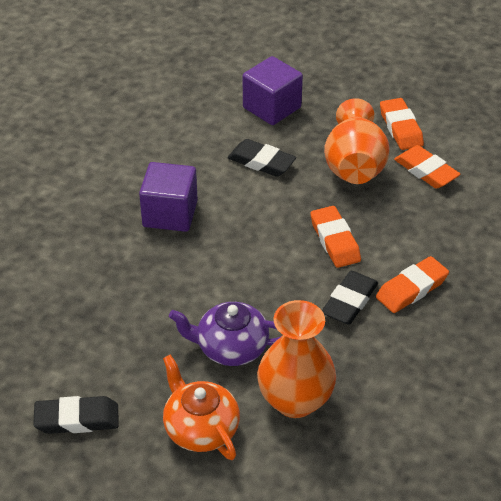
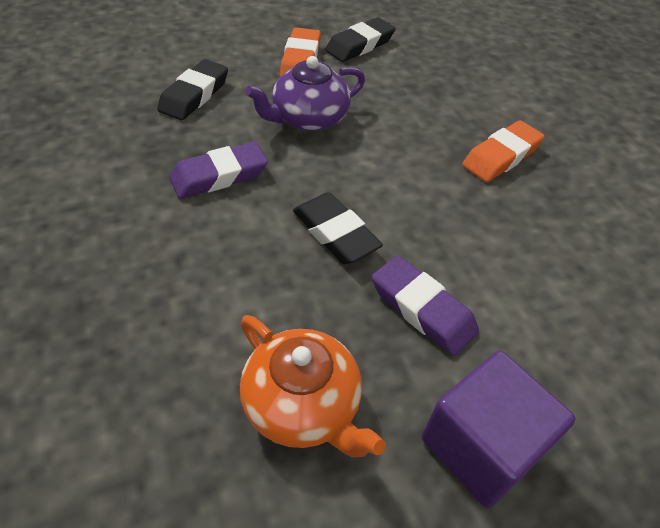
orange eraser: [311,206,361,268] [376,256,449,313] [380,98,424,150] [394,145,461,189] = 4 -> [280,27,321,77] [462,120,545,182] = 2
orange vase: [257,300,336,418] [324,98,390,184] = 2 -> none = 0
purple cube: [139,162,198,232] [243,56,303,125] = 2 -> [422,351,575,508] = 1
purple eraser: none = 0 -> [169,142,268,199] [372,256,479,356] = 2

